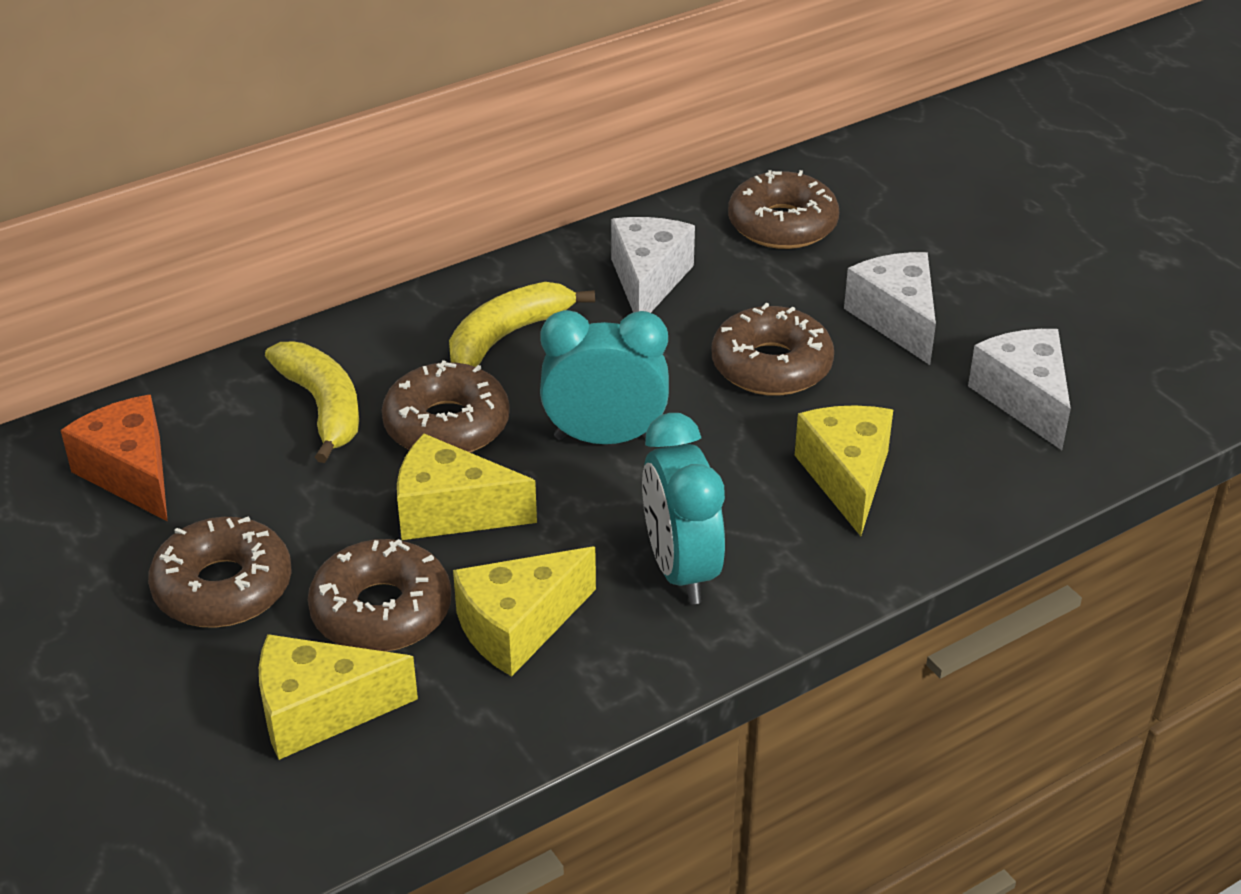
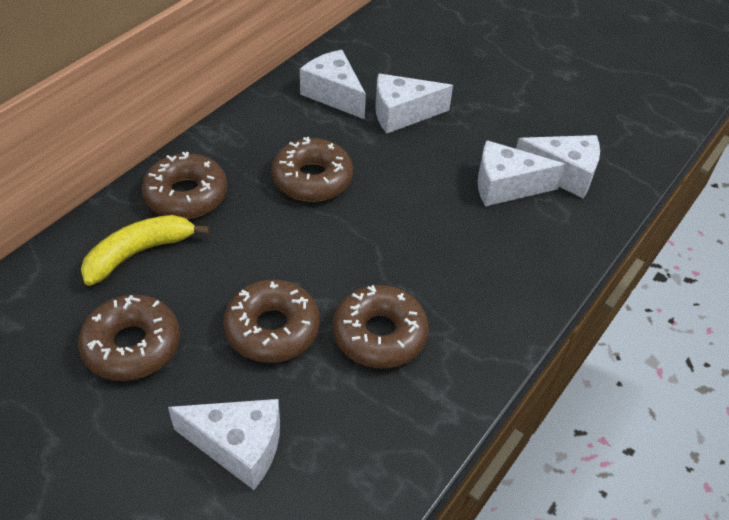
orange cheese: [61,395,168,522] = 1 -> none = 0
turquoise clock: [540,310,669,444] [642,413,725,604] = 2 -> none = 0
white cheese: [611,217,695,313] [844,252,936,365] [968,329,1071,450] = 3 -> [168,399,280,490] [300,50,366,119] [375,73,453,133] [478,140,566,206] [516,135,600,198] = 5
yellow banana: [265,342,359,463] [449,282,595,367] = 2 -> [81,215,210,286] = 1
yellow cheese: [259,634,418,760] [397,434,537,540] [453,547,596,677] [795,405,893,536] = 4 -> none = 0

